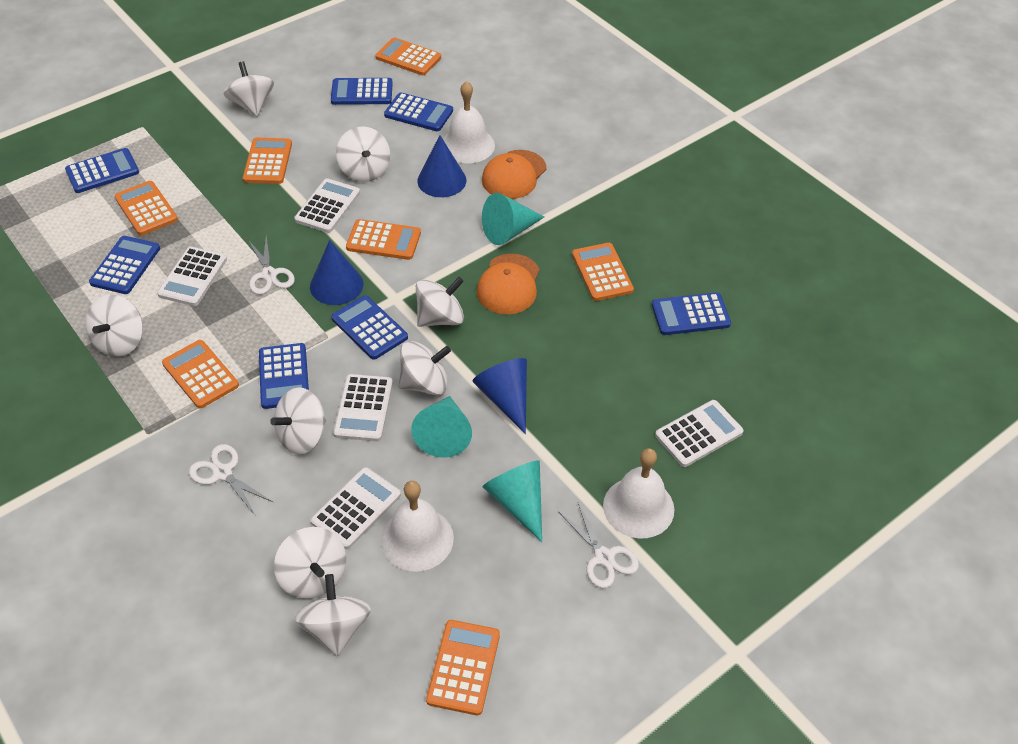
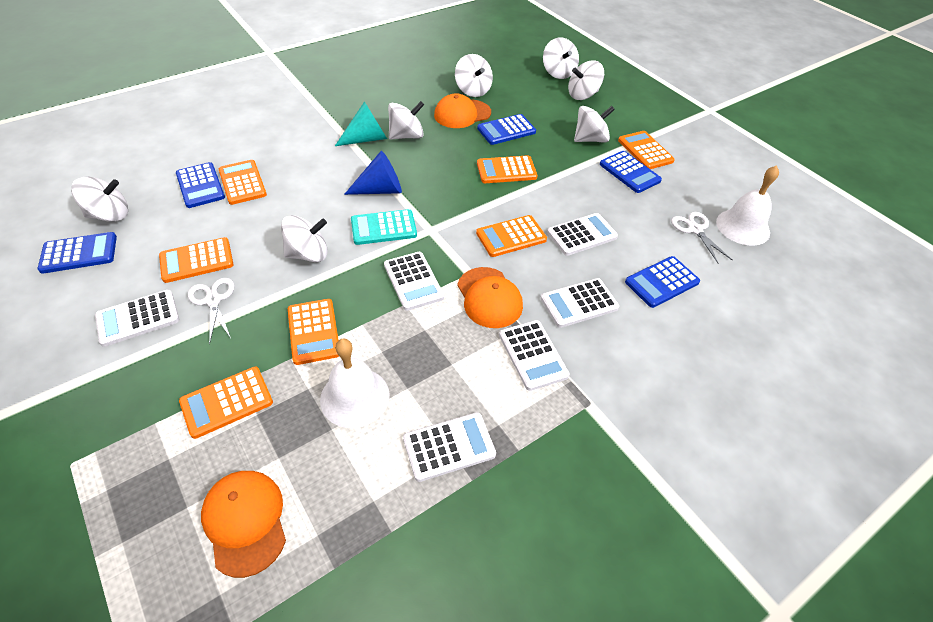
blue calculator: [65,148,139,193] [89,236,160,294] [259,343,309,409] [331,78,393,105] [331,295,408,360] [384,92,453,131] [652,292,731,335] = 7 -> [37,232,117,274] [176,162,225,208] [477,114,536,145] [600,151,662,193] [625,256,700,308] = 5
blue cone: [310,240,364,305] [417,135,466,197] [473,358,527,434] = 3 -> [344,151,402,195] = 1
orange cap: [477,254,539,314] [482,150,547,199] = 2 -> [201,471,286,578] [434,93,491,128] [457,267,523,328] = 3
turquoise calculator: none = 0 -> [351,209,417,245] = 1
turquoise cone: [411,396,472,458] [482,193,544,245] [482,460,542,542] = 3 -> [335,101,387,146] = 1
white bell: [381,481,454,572] [443,81,495,163] [603,448,674,538] = 3 -> [320,339,390,428] [716,165,779,245] = 2
white calculator: [157,247,227,306] [294,178,360,233] [311,467,401,549] [333,374,393,441] [655,400,744,467] = 5 -> [95,290,179,347] [384,252,444,311] [403,412,496,482] [499,320,570,391] [541,278,619,328] [547,213,618,256] = 6
white scissors: [189,444,273,516] [248,235,295,295] [558,502,639,588] = 3 -> [188,278,234,344] [671,212,732,263] = 2
white spinning top: [85,294,143,357] [223,61,274,116] [270,387,326,454] [274,527,346,599] [295,574,371,656] [336,126,390,182] [398,341,451,395] [416,277,464,327] = 8 -> [71,177,128,222] [281,215,328,262] [388,101,424,140] [455,54,493,97] [543,38,579,79] [568,60,604,100] [574,106,615,142] = 7

